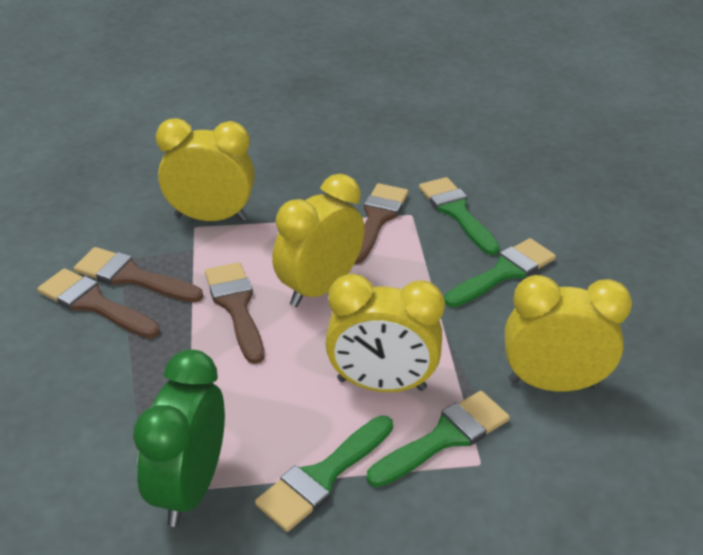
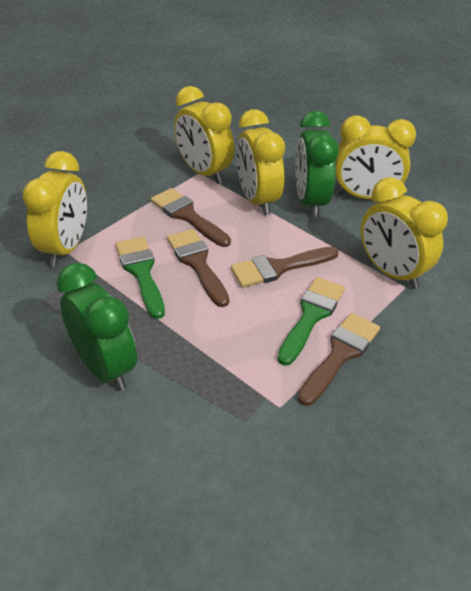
green brush: [255,416,393,532] [367,391,510,487] [419,177,500,255] [444,238,556,307] = 4 -> [116,237,165,319] [277,277,345,366] = 2
green clock: [133,349,225,527] = 1 -> [56,263,137,391] [295,111,339,218] = 2
yellow clock: [156,118,255,221] [272,174,364,307] [325,273,445,392] [505,275,632,392] = 4 -> [22,151,87,267] [174,86,234,184] [236,109,285,215] [336,115,416,199] [361,177,448,289] = 5

